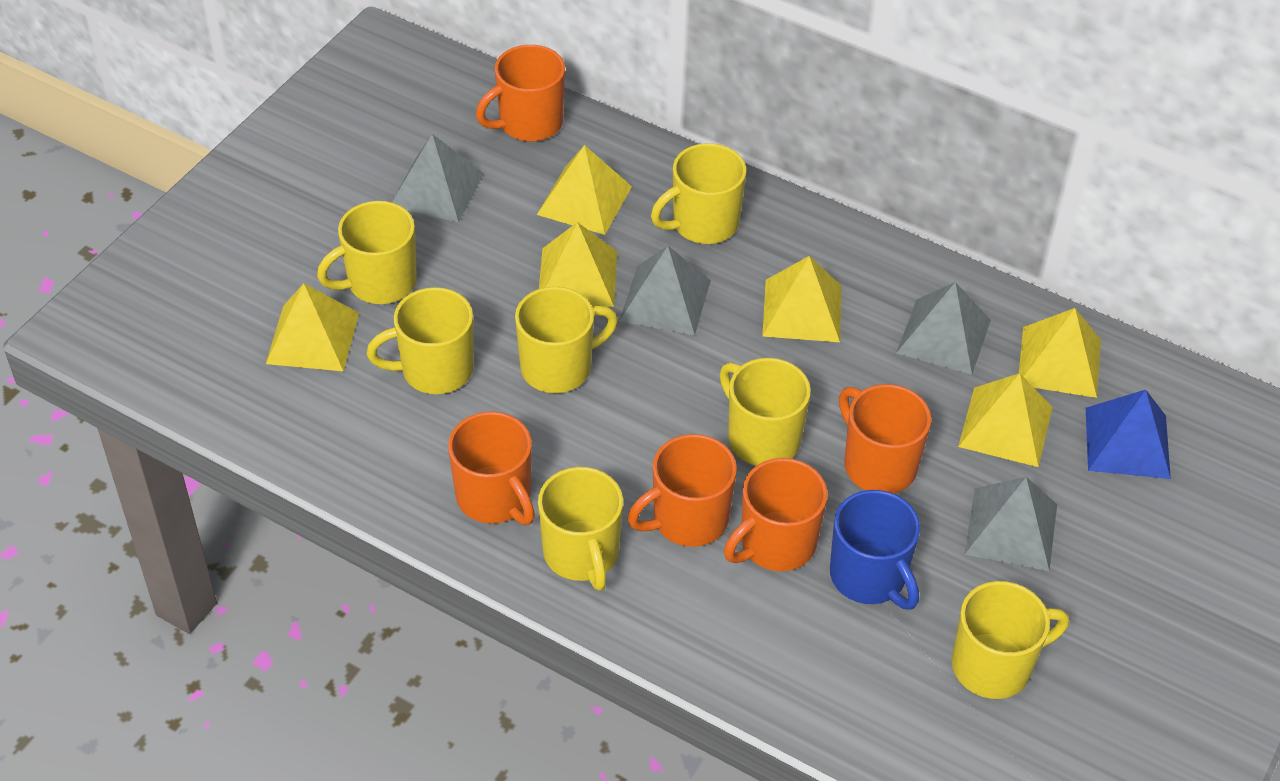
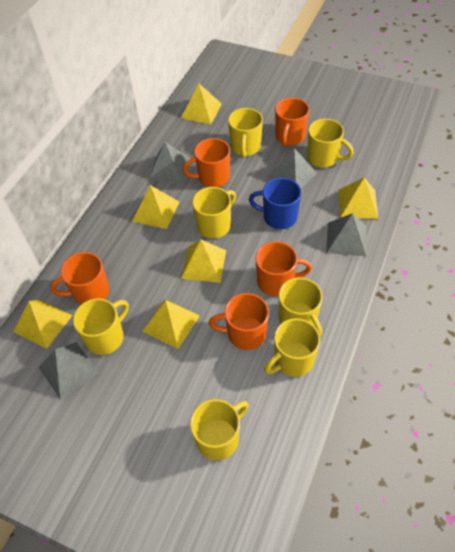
blue pyramid: [1086,390,1171,479] = 1 -> none = 0

